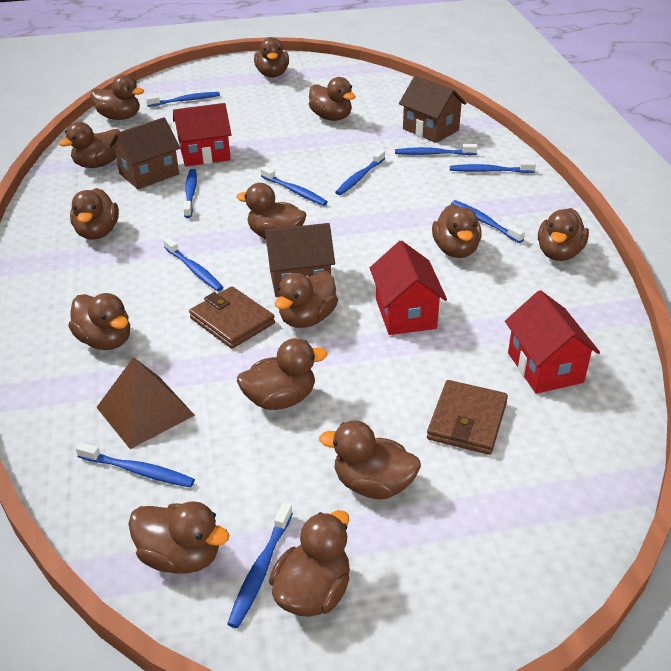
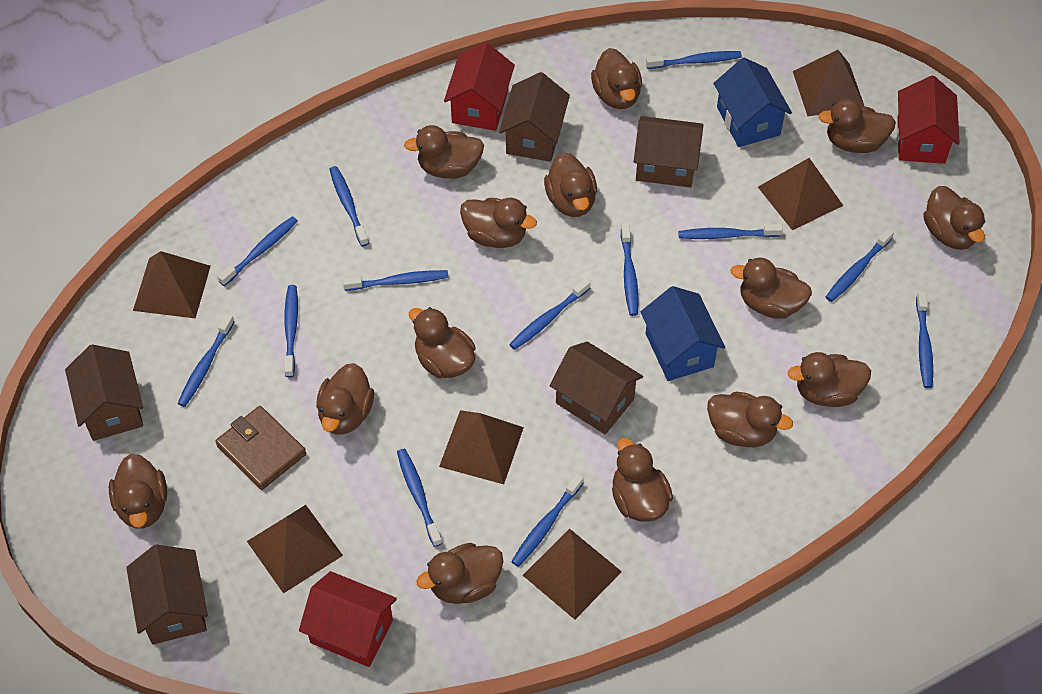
blue house: none = 0 -> [641,286,725,381] [713,57,792,147] = 2
blue toothbrush: [75,442,195,487] [146,92,220,107] [163,237,223,291] [183,169,197,218] [227,503,293,628] [261,167,328,206] [335,150,385,195] [395,144,478,155] [450,161,536,173] [451,200,525,243] = 10 -> [177,314,235,407] [218,216,298,286] [284,285,298,377] [329,166,369,246] [343,270,449,291] [397,449,442,547] [509,278,591,350] [511,474,583,567] [621,223,639,316] [646,51,742,69] [679,224,783,239] [826,228,894,302] [916,291,933,388] = 13
brown house: [109,117,180,189] [264,223,335,297] [399,76,466,143] = 3 -> [65,344,143,441] [126,545,208,644] [499,72,570,162] [550,341,643,434] [634,116,703,188] = 5
brown pyramid: [96,357,195,449] = 1 -> [133,251,211,319] [247,505,343,594] [439,410,524,484] [523,528,622,620] [758,158,843,230] [793,50,865,116] = 6
brown wallet: [189,287,275,349] [427,380,508,455] = 2 -> [215,406,306,490] = 1

